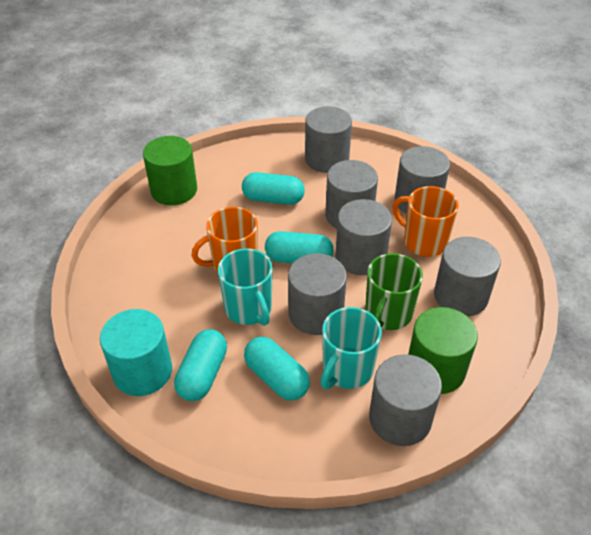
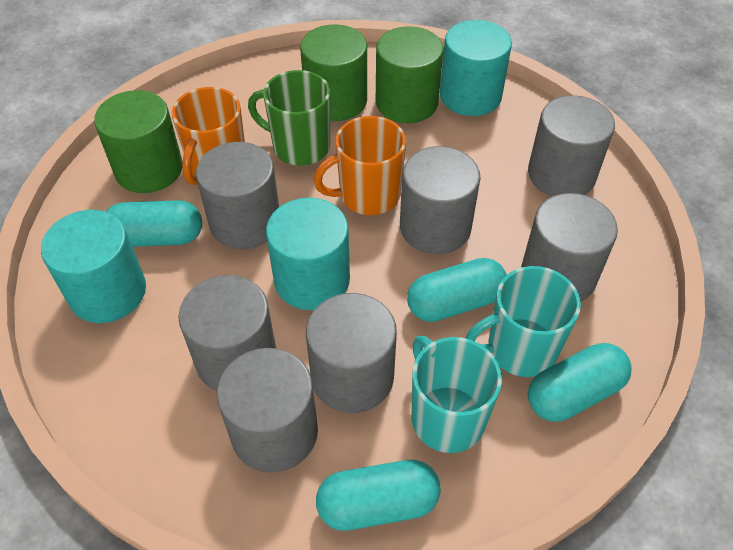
green cylinder: [143,136,197,205] [408,307,478,394] = 2 -> [94,90,183,193] [300,24,367,121] [376,26,443,123] = 3
turquoise cylinder: [100,309,172,396] = 1 -> [41,210,146,323] [266,198,350,310] [440,20,512,116] = 3

